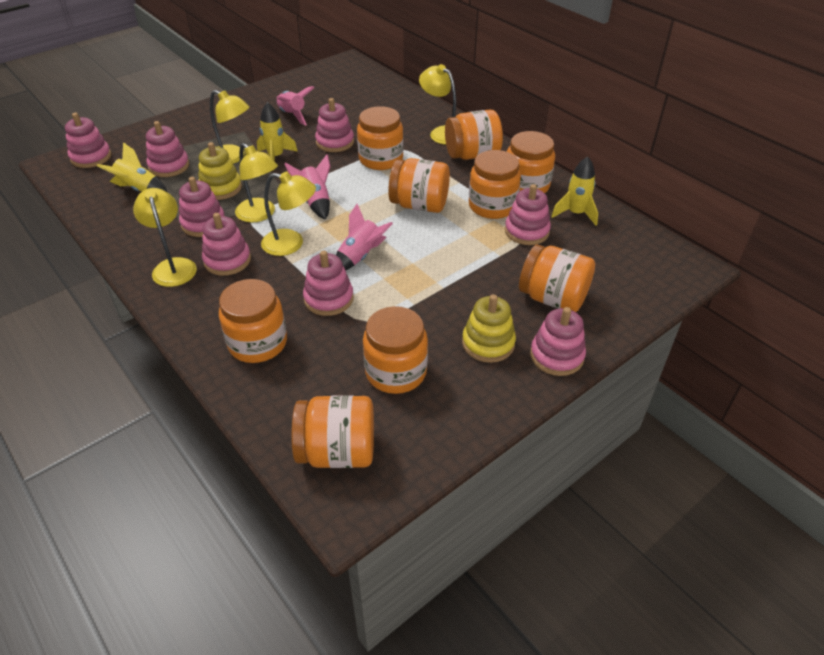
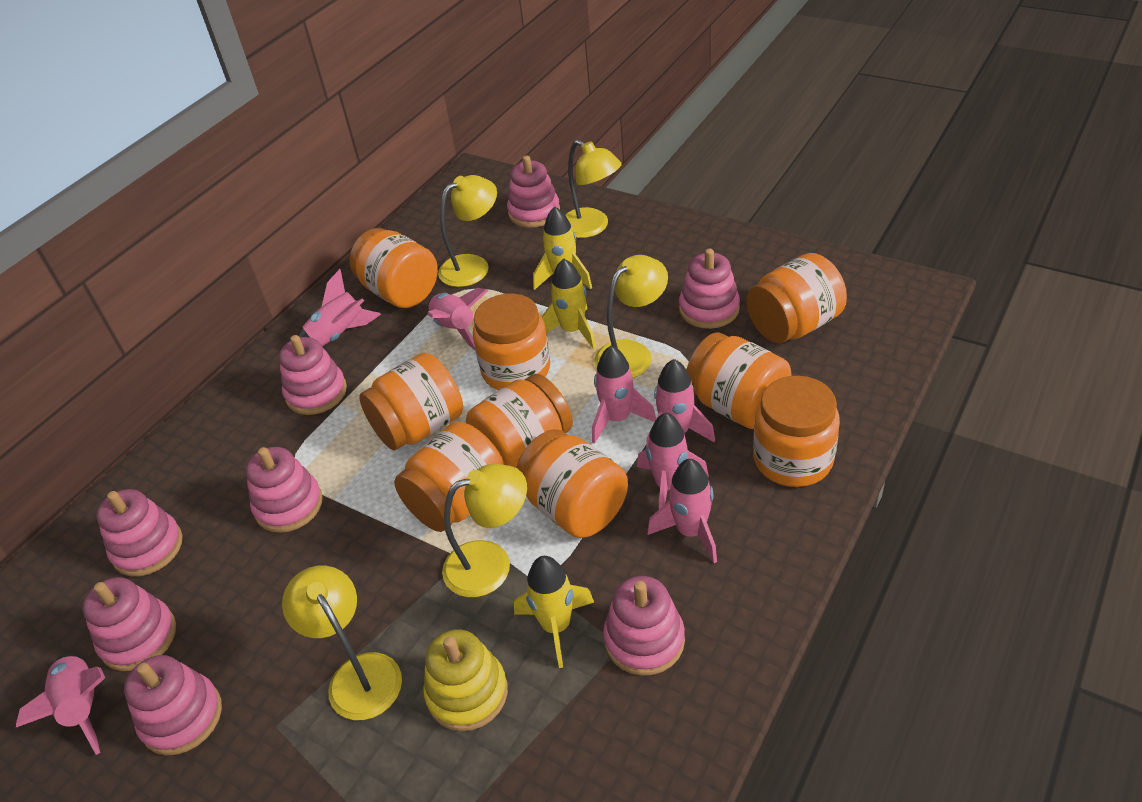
pink rocket: [276,86,315,126] [284,154,330,220] [336,204,393,270] = 3 -> [16,654,105,755] [298,269,381,347] [428,288,488,350] [592,346,656,444] [637,413,709,509] [646,359,715,447] [648,459,717,563] = 7
yellow stacking toy: [198,142,242,200] [462,294,516,363] = 2 -> [423,629,508,731] = 1

